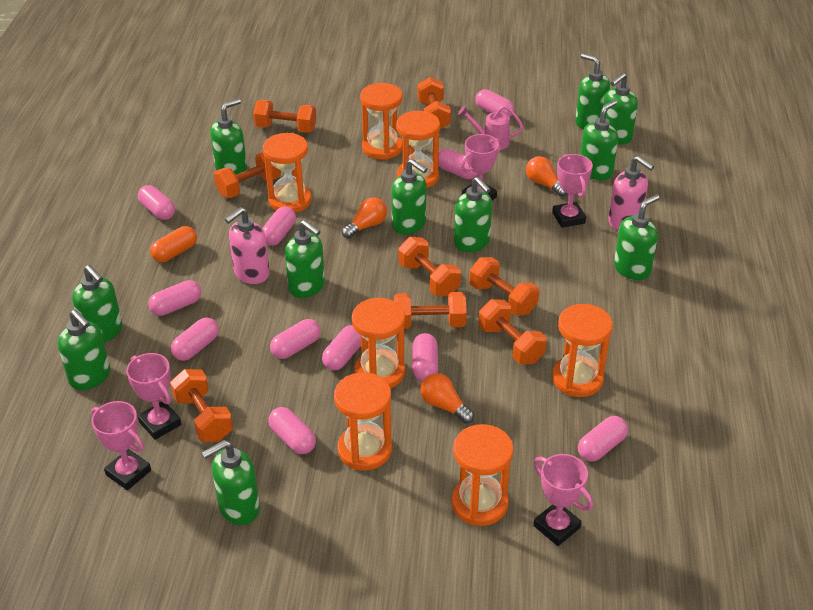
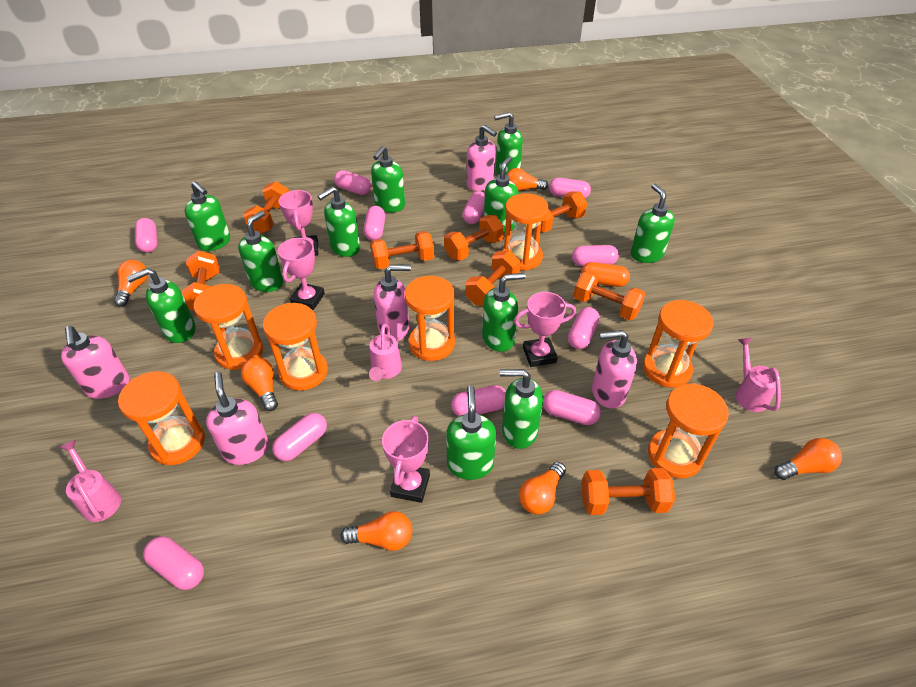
orange light bulb: [342,198,387,239] [420,373,474,424] [526,156,567,197] = 3 -> [114,260,148,307] [241,357,278,411] [341,511,412,551] [506,168,548,191] [519,462,566,514] [774,438,842,480] = 6
pink soap dispenser: [225,207,270,284] [608,156,654,230] = 2 -> [61,326,129,399] [206,372,269,465] [374,265,411,341] [467,125,497,191] [592,330,637,409] = 5
pink trophy: [91,401,151,490] [126,353,181,440] [460,134,502,200] [533,454,593,546] [552,154,593,228] = 5 -> [278,238,325,310] [279,190,318,256] [382,416,430,503] [514,292,576,367] = 4
pink watering can: [458,106,523,150] = 1 -> [59,440,121,522] [369,324,402,381] [735,338,781,412] = 3

